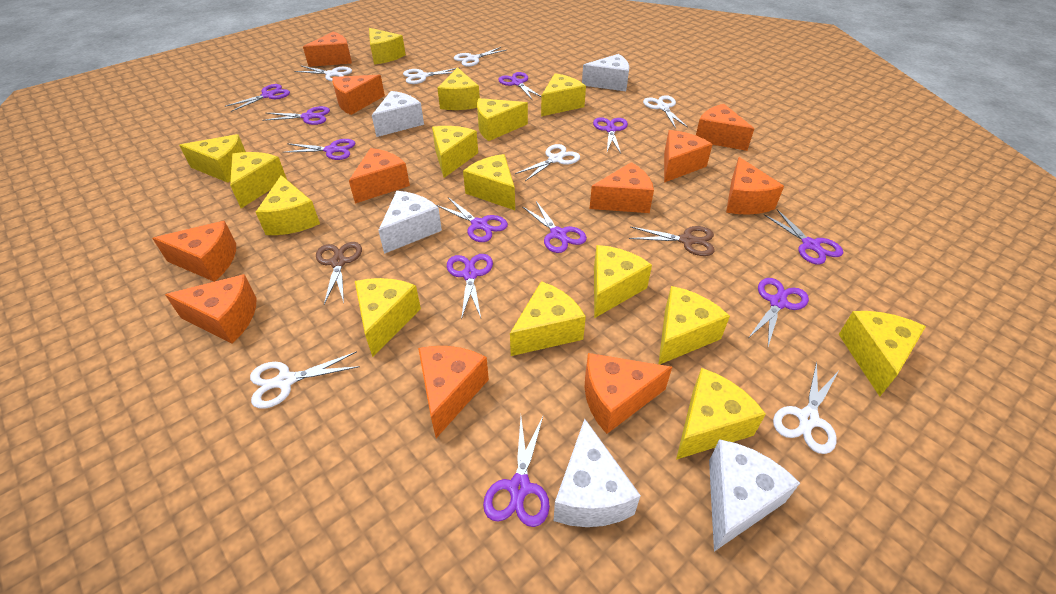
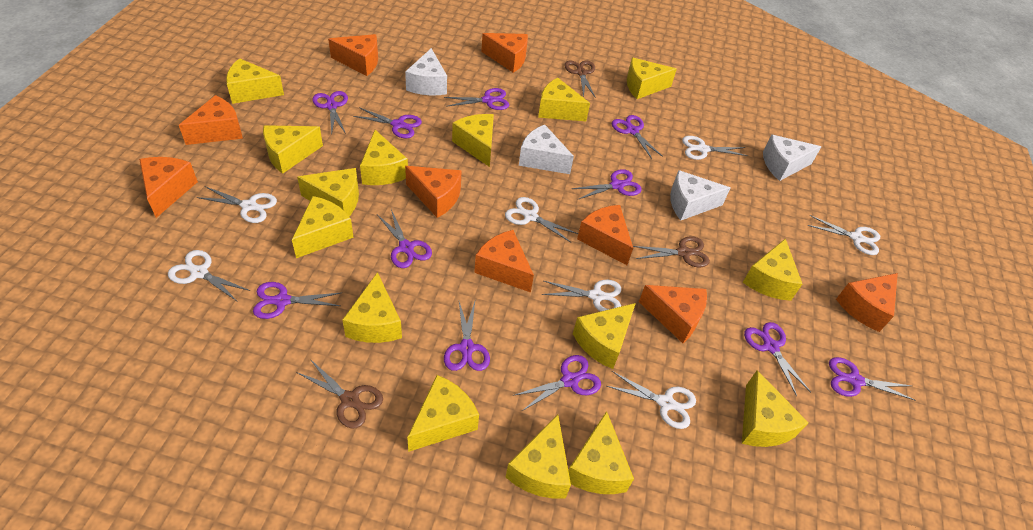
brown scissors: [316,242,362,305] [629,226,715,256] = 2 -> [296,359,383,429] [564,61,596,98] [633,236,710,268] = 3
orange cheese: [152,221,236,282] [165,274,256,344] [303,32,352,67] [332,75,385,115] [349,148,410,204] [418,346,489,438] [585,353,672,434] [590,162,654,213] [664,130,713,183] [696,104,754,151] [726,157,784,215] = 11 -> [139,157,198,218] [179,95,243,145] [328,34,378,76] [405,166,462,218] [474,230,534,293] [481,33,528,73] [577,205,633,265] [639,285,707,343] [836,273,898,332] = 9
white cheese: [372,91,424,137] [378,191,442,254] [554,419,641,527] [582,54,629,91] [709,439,800,551] = 5 -> [405,48,447,95] [519,125,574,174] [670,170,730,220] [763,135,821,181] = 4

